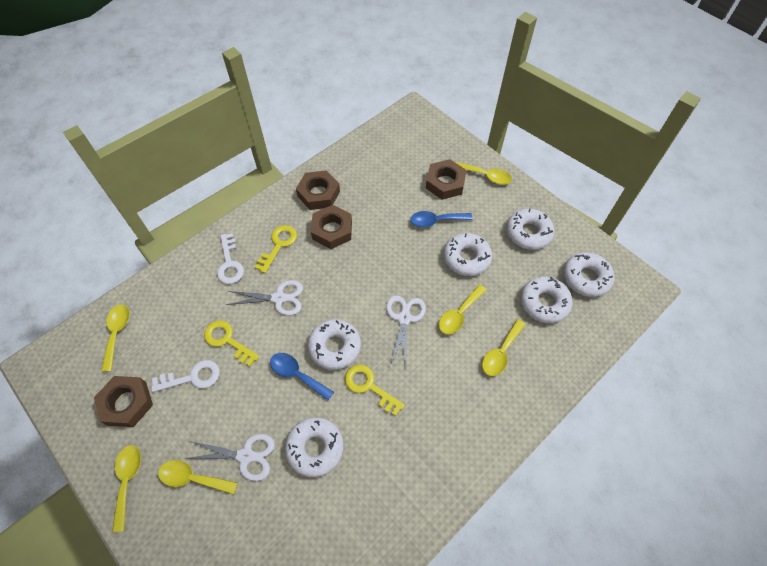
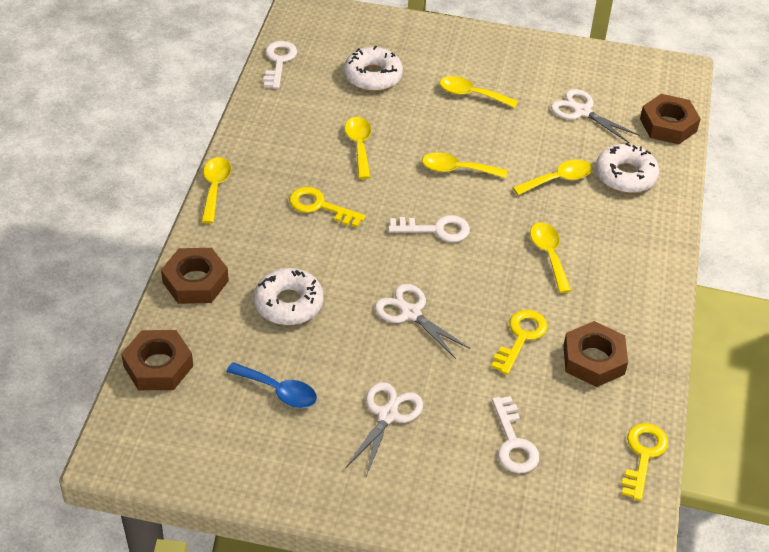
blue spoon: [270,353,334,401] [410,211,472,227] = 2 -> [226,362,317,408] = 1
white donut: [285,417,344,477] [308,319,361,370] [444,233,492,276] [506,208,554,250] [521,277,573,323] [563,252,615,297] = 6 -> [254,268,324,325] [344,46,403,91] [596,143,659,193] = 3
white key: [151,360,220,392] [217,233,244,284] = 2 -> [263,41,297,89] [388,215,470,242] [492,396,539,473] = 3

